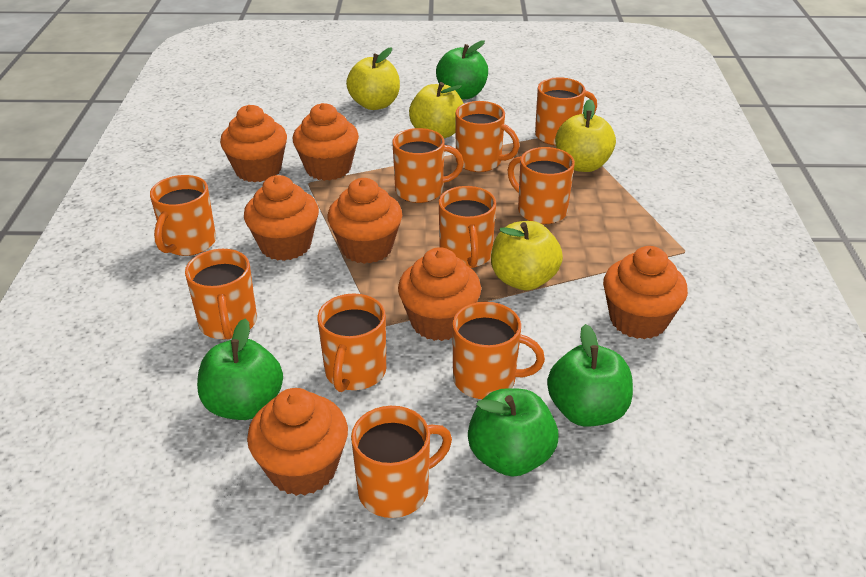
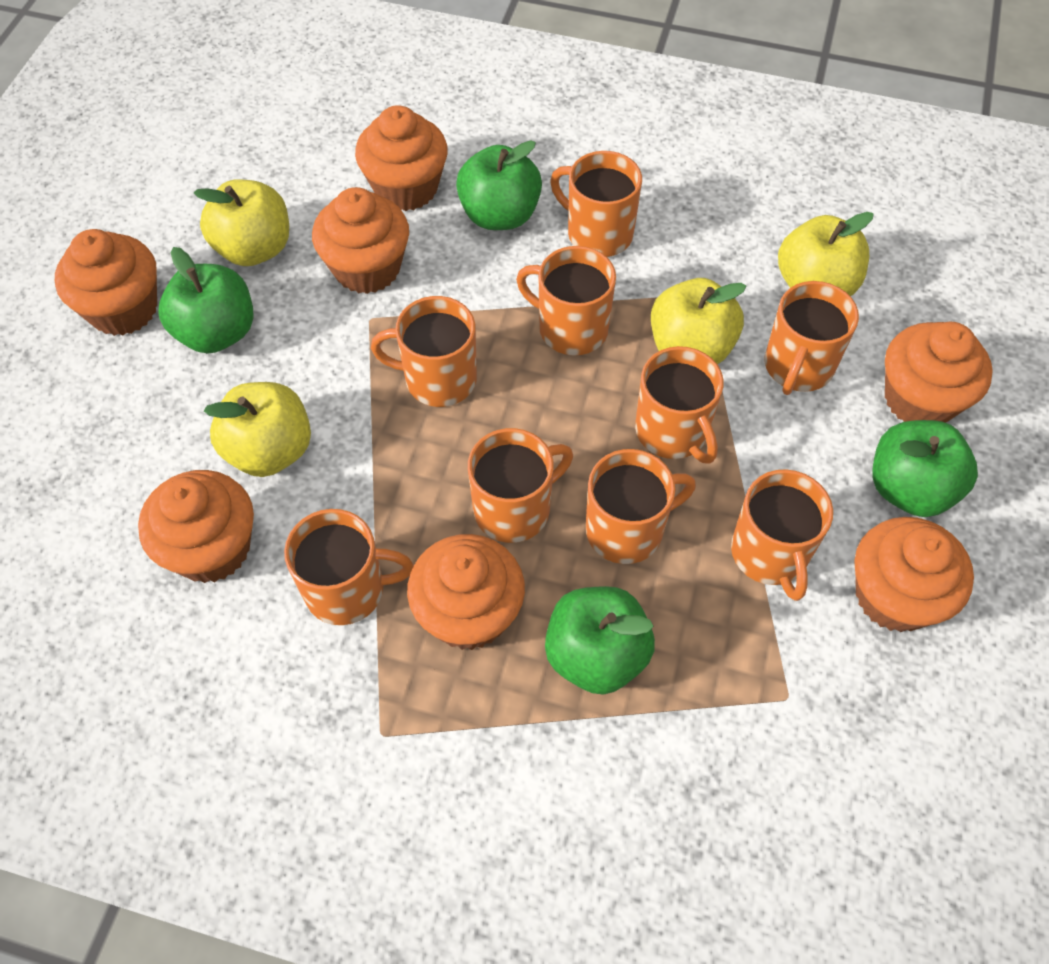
orange mug: [150,175,216,256] [185,249,257,339] [317,293,386,392] [351,406,452,518] [392,128,464,203] [439,186,496,268] [452,302,545,399] [455,101,519,172] [507,147,575,224] [535,77,597,146] = 10 -> [284,509,414,625] [371,296,477,407] [468,428,573,543] [516,246,616,356] [550,151,642,257] [586,449,696,564] [635,346,724,464] [731,469,833,601] [765,281,859,395] = 9

